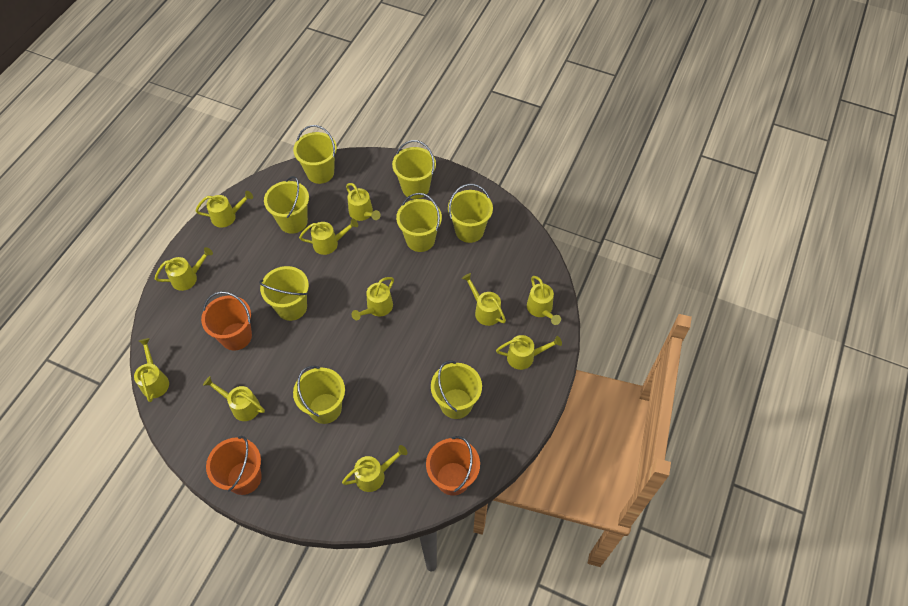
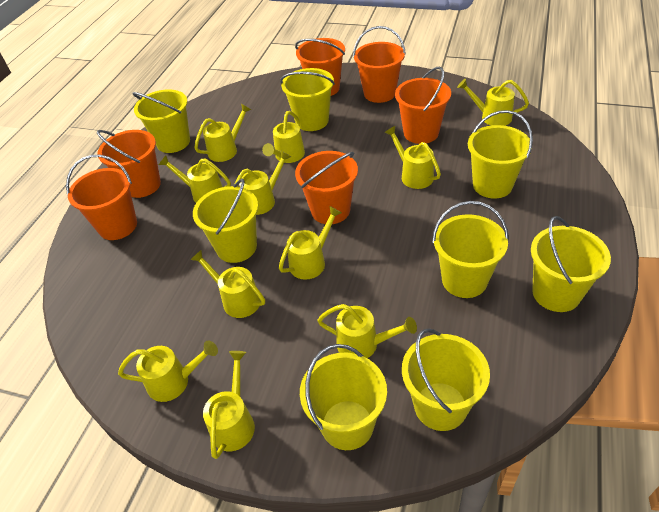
orange bucket: [201,291,252,351] [206,436,262,495] [426,436,480,496] = 3 -> [66,155,137,240] [97,130,161,198] [295,38,345,96] [295,151,358,224] [353,26,406,103] [395,66,451,144] = 6

